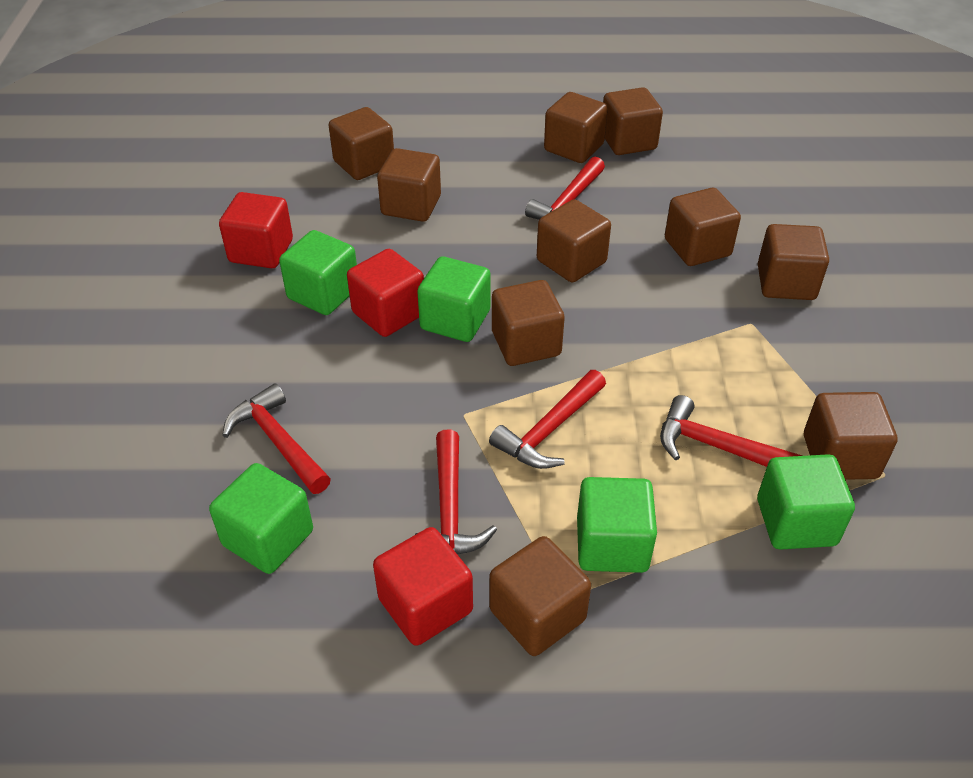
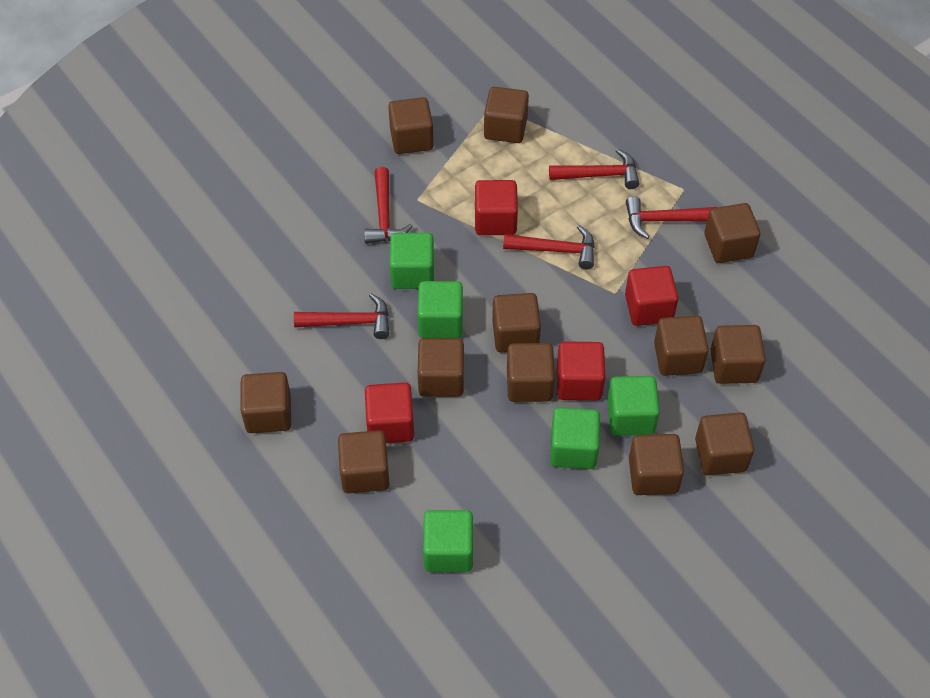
brown cube: [329,107,394,180] [377,148,441,222] [489,536,591,656] [492,280,565,366] [537,199,611,282] [544,92,608,163] [603,87,663,155] [665,188,741,266] [758,224,829,300] [804,392,898,480] = 10 -> [240,372,291,433] [338,430,389,493] [388,97,434,154] [418,338,464,397] [484,87,529,143] [492,293,541,353] [507,343,555,402] [629,434,684,495] [654,316,709,376] [695,412,754,475] [705,203,760,263] [710,325,766,384] = 12
red cube: [219,192,293,268] [347,249,424,337] [373,527,473,646] = 3 -> [365,382,414,443] [475,180,518,235] [557,341,605,400] [625,266,679,326] = 4

